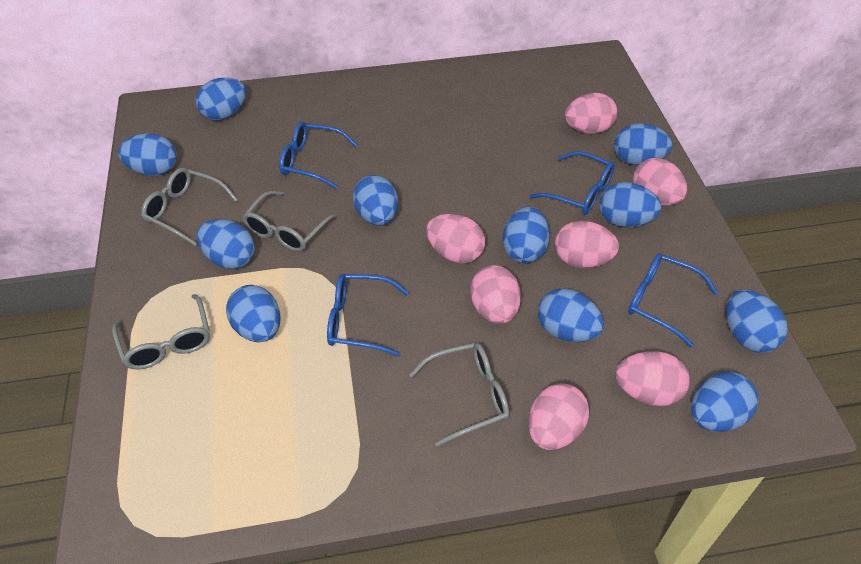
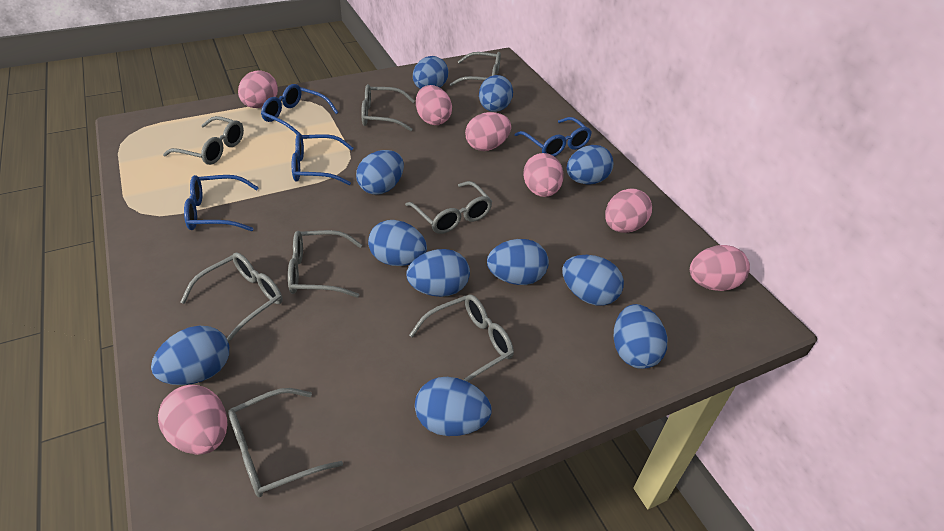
grey glasses: [112,294,210,370] [141,168,238,246] [242,191,339,252] [409,343,509,446] = 4 -> [163,116,244,165] [180,252,283,343] [228,388,343,497] [288,230,362,298] [361,84,415,131] [405,181,492,234] [409,294,514,382] [449,52,501,86] = 8

